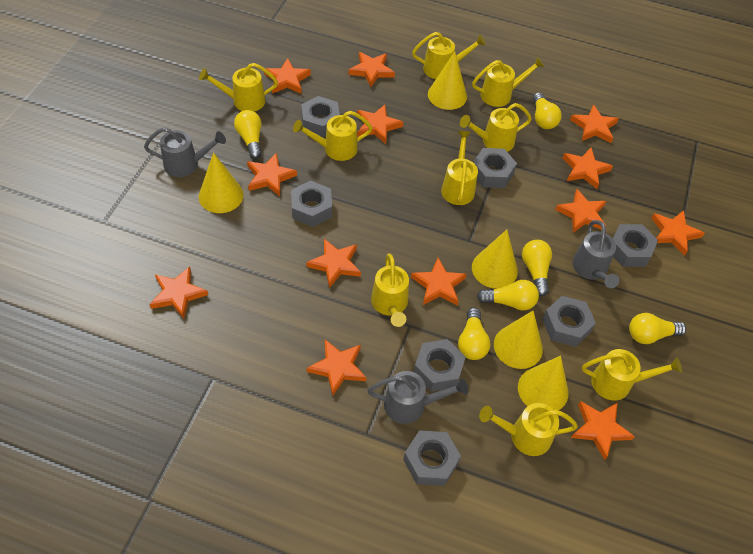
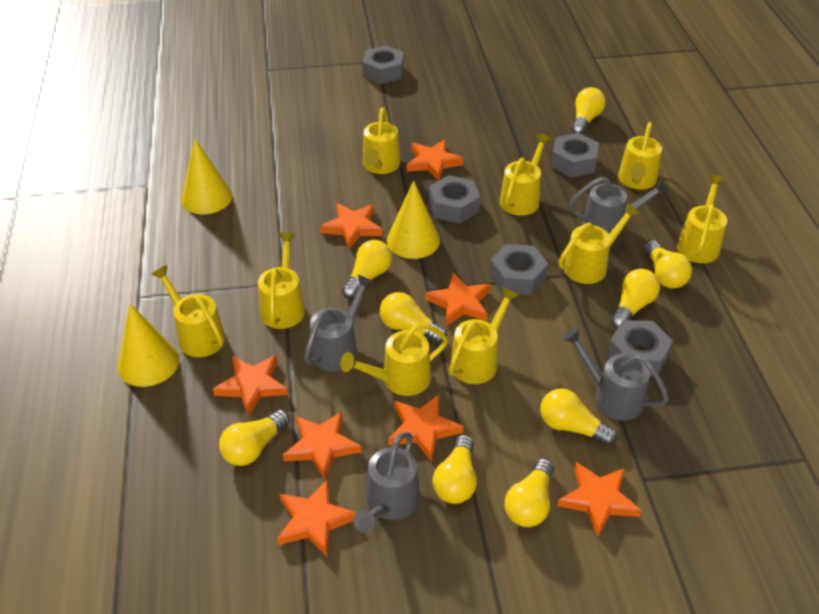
grey nut: [291,181,332,227] [301,96,340,137] [403,430,461,486] [414,339,466,392] [473,148,517,188] [542,296,596,347] [613,224,658,267] = 7 -> [363,46,404,84] [429,175,480,223] [490,244,548,295] [551,133,599,178] [607,320,673,376] = 5
grey watering can: [144,127,226,177] [367,371,468,424] [572,220,620,288] = 3 -> [304,274,374,371] [353,432,420,533] [563,328,669,421] [568,177,669,236] = 4
orange star: [149,267,208,319] [247,153,297,196] [264,58,311,94] [306,239,361,288] [307,340,367,396] [349,52,395,87] [357,105,403,144] [411,258,467,306] [555,189,606,233] [563,147,613,189] [570,104,619,143] [571,401,635,460] [652,210,705,256] = 13 -> [213,355,288,417] [277,479,357,557] [283,411,362,480] [320,203,383,249] [388,394,464,462] [407,139,464,181] [425,272,491,326] [557,462,642,537] = 8
yellow cone: [199,153,244,213] [428,51,467,110] [472,230,518,289] [494,311,543,369] [518,356,568,410] = 5 -> [118,304,179,387] [181,139,232,214] [387,181,440,259] = 3
yellow light bulb: [234,110,262,159] [458,308,490,360] [477,280,539,311] [522,240,552,296] [533,92,562,129] [629,313,686,344] = 6 -> [219,410,290,466] [342,240,392,299] [380,292,447,344] [432,435,477,504] [505,458,554,527] [540,388,617,446] [571,87,605,134] [611,269,660,329] [644,240,692,288] = 9

